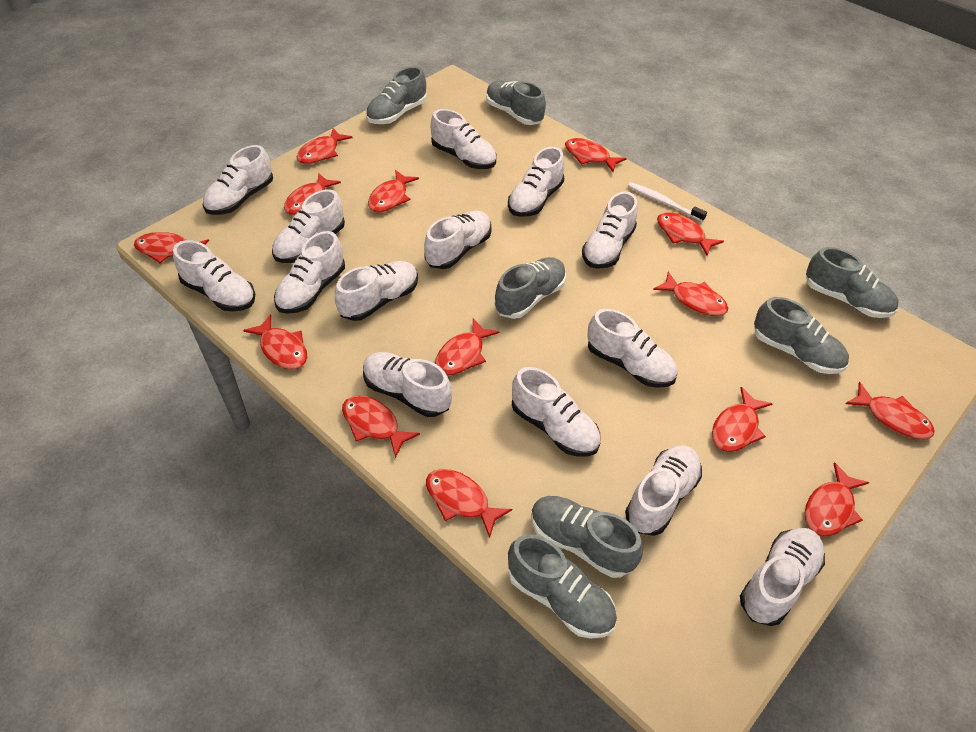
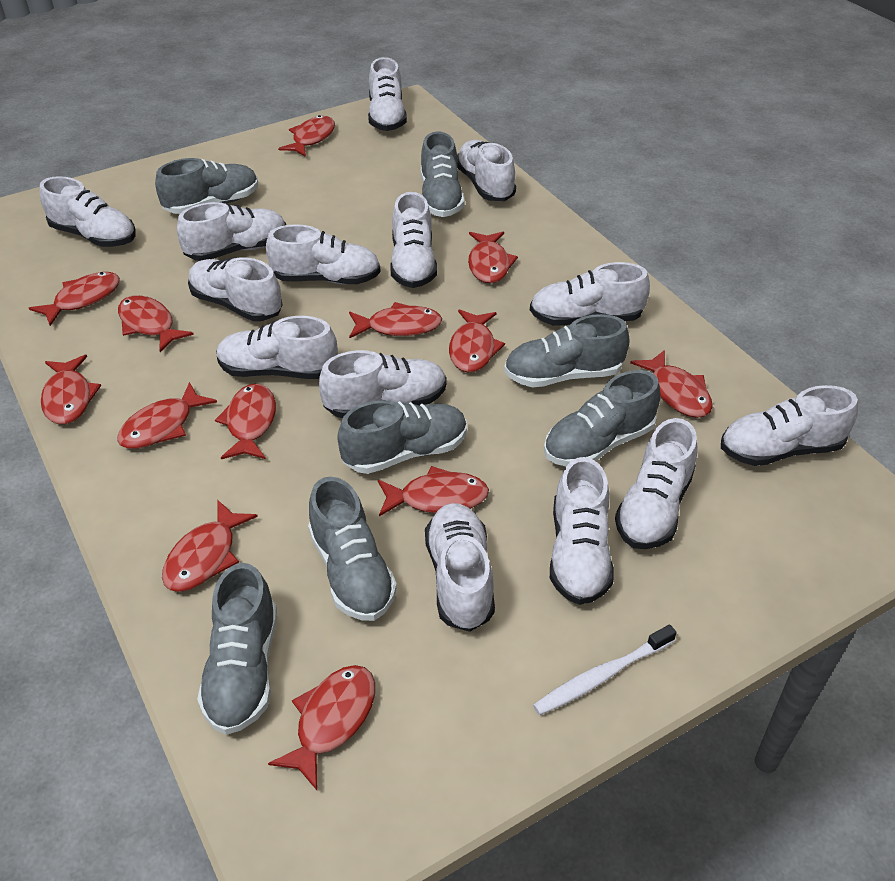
red fish: [134,232,209,263] [243,314,307,369] [284,173,341,215] [297,128,352,164] [342,395,420,458] [368,170,419,213] [426,469,512,538] [435,318,499,376] [565,138,627,172] [653,272,728,316] [657,212,724,256] [712,387,773,452] [805,462,869,537] [846,382,934,440] = 14 -> [29,272,120,326] [41,355,101,424] [117,382,217,449] [118,295,194,352] [162,500,258,592] [215,384,276,459] [268,665,375,790] [278,115,335,157] [349,302,442,338] [378,466,489,516] [449,309,505,372] [468,232,518,283] [630,350,713,418] = 13

